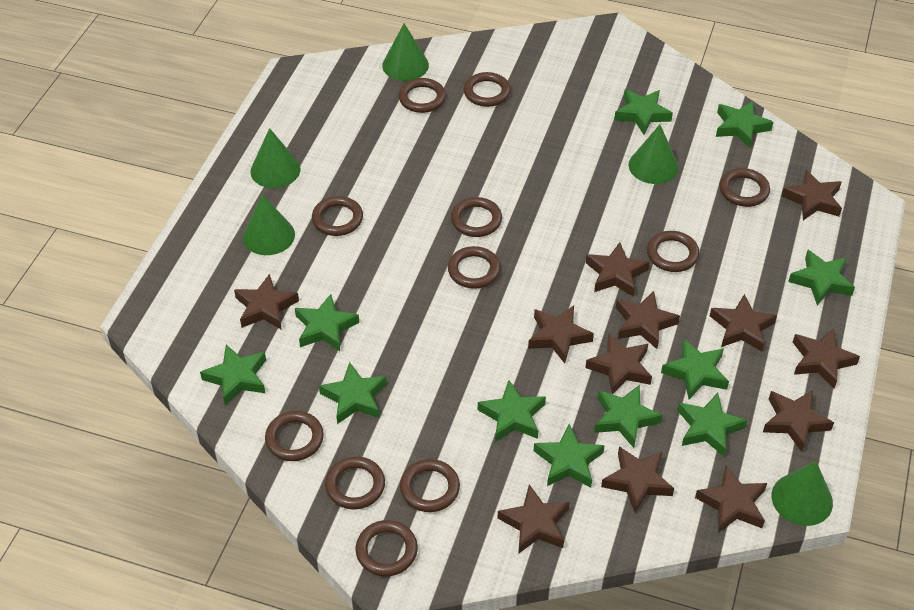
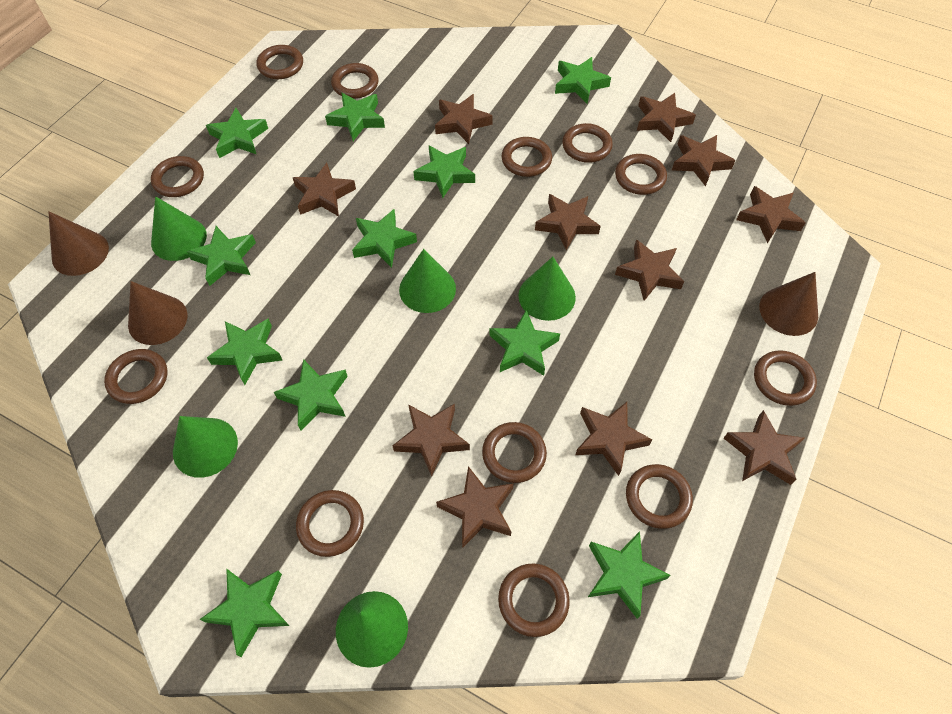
brown cone: none = 0 -> [48,211,109,276] [128,281,187,345] [759,272,818,336] = 3
brown ring: [265,411,324,461] [312,196,363,236] [325,456,385,509] [356,520,418,576] [399,78,446,113] [400,459,460,512] [448,246,501,289] [451,197,502,237] [464,72,511,107] [647,231,699,272] [719,168,770,207] = 11 -> [104,349,168,404] [151,156,204,197] [257,45,303,79] [296,490,364,557] [331,63,379,99] [482,422,547,483] [498,563,570,637] [501,137,552,177] [562,123,613,163] [615,154,667,195] [626,464,693,529] [754,350,817,406] = 12
brown star: [234,274,299,329] [497,485,569,554] [528,306,594,364] [585,334,652,394] [586,242,650,297] [601,446,674,513] [616,291,680,349] [695,465,767,533] [710,294,777,352] [763,390,834,452] [781,170,842,220] [793,328,860,388] = 12 -> [293,163,356,216] [392,404,470,477] [435,94,493,144] [436,466,514,548] [535,194,601,250] [575,402,652,476] [615,239,684,301] [637,93,696,142] [672,135,736,186] [724,410,805,485] [736,186,806,243] = 11

